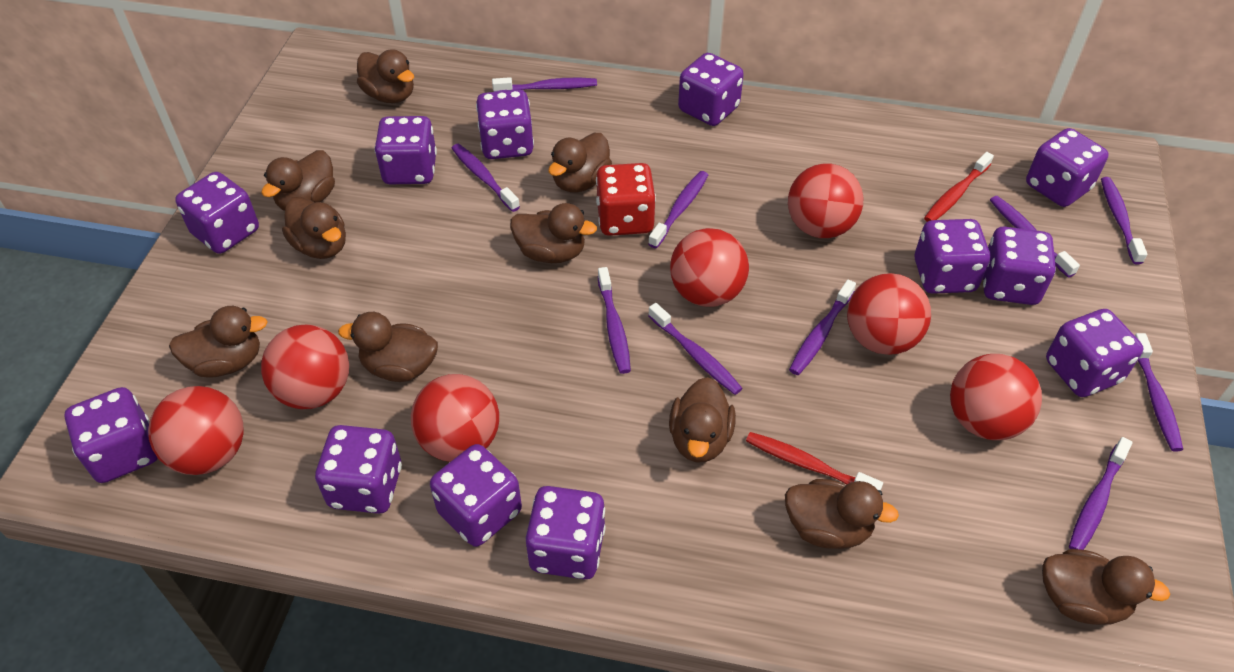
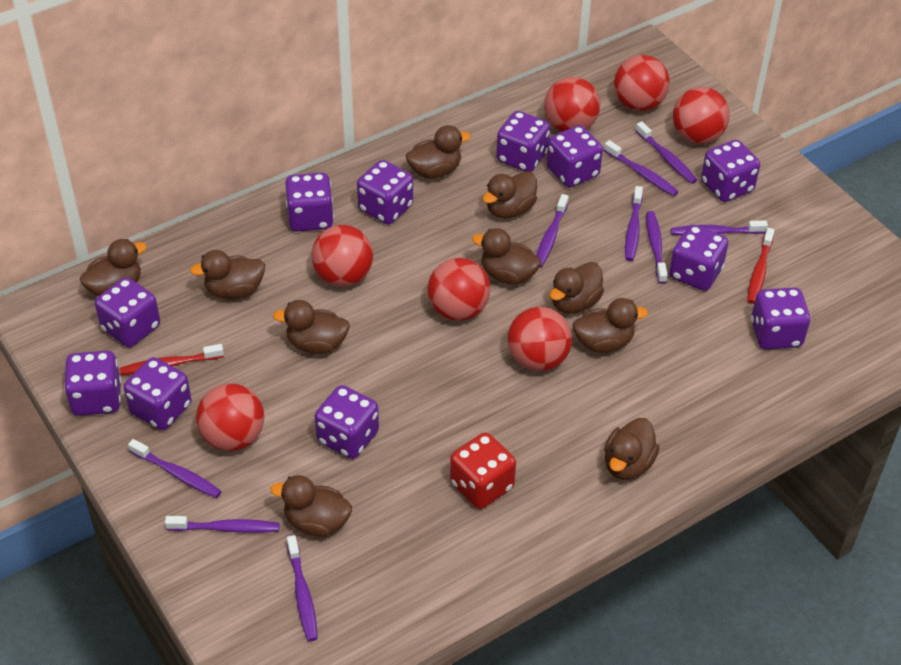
purple dice: [64,387,158,483] [175,172,259,254] [315,425,402,514] [374,116,437,184] [430,444,522,547] [476,90,534,159] [526,486,606,579] [678,53,744,126] [915,219,990,294] [983,227,1056,305] [1026,128,1109,207] [1046,309,1143,397] = 12 -> [64,351,121,416] [95,277,160,347] [124,357,192,430] [285,173,334,232] [315,385,379,459] [357,160,413,224] [496,111,550,172] [547,125,603,188] [669,224,728,291] [701,140,760,202] [751,287,810,349] = 11
purple toothbrush: [452,144,520,212] [492,77,597,92] [598,267,631,374] [648,171,708,248] [648,303,743,395] [789,280,856,375] [990,196,1080,278] [1069,437,1132,550] [1101,177,1147,265] [1135,333,1183,451] = 10 -> [128,439,222,498] [165,516,279,533] [287,535,318,641] [536,194,569,267] [604,140,678,196] [625,186,643,261] [635,121,697,184] [646,211,668,284] [671,220,768,235] = 9

